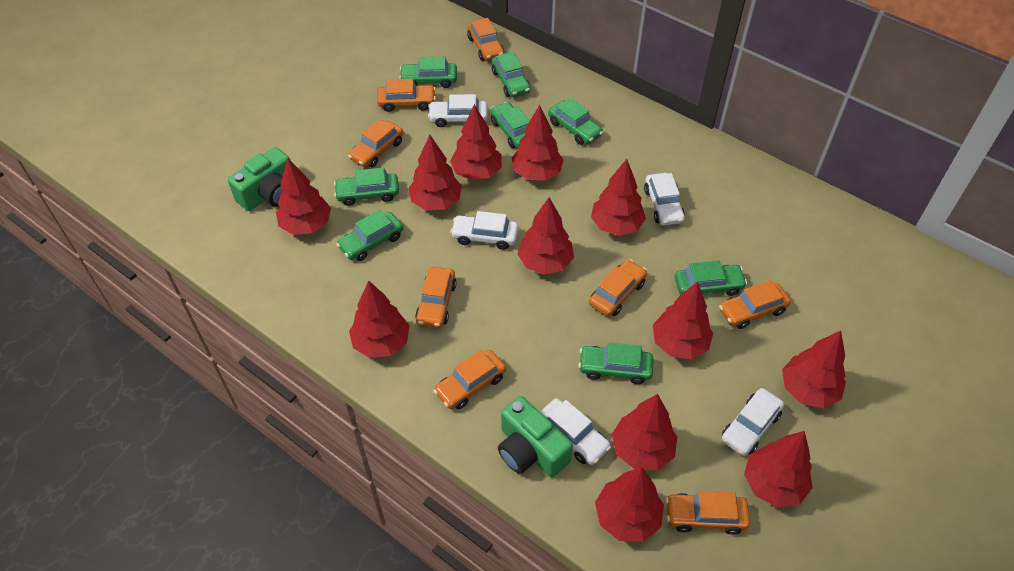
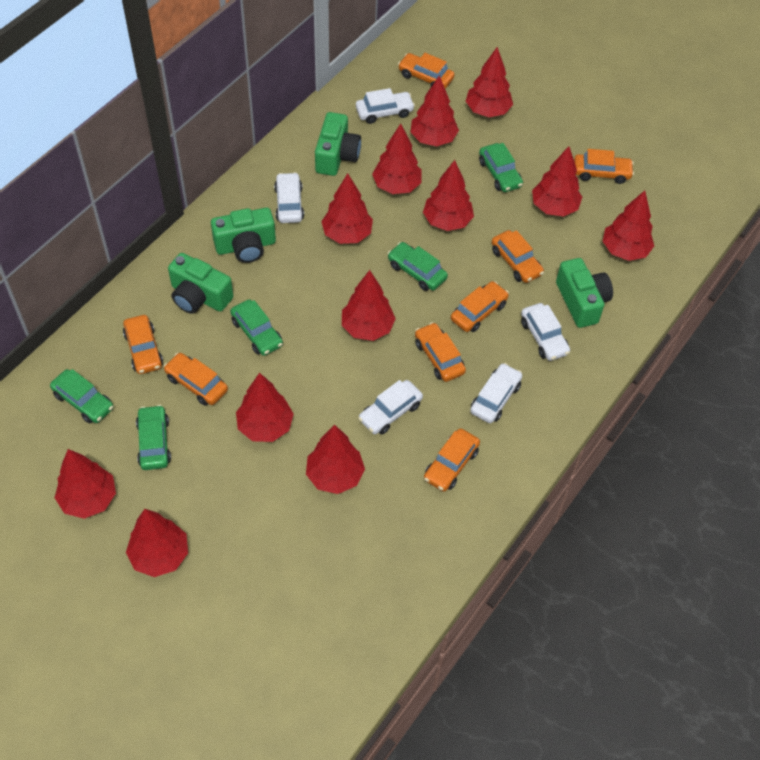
green camera: [228,147,290,211] [498,396,573,478] = 2 -> [168,253,233,314] [211,208,276,263] [315,112,361,176] [556,258,613,328] = 4
green car: [334,168,399,206] [336,210,403,261] [399,57,457,88] [490,102,530,149] [492,52,531,97] [548,98,603,145] [579,342,653,384] [675,260,747,296] = 8 -> [50,369,114,423] [136,405,171,470] [230,299,283,356] [388,242,448,291] [479,143,523,192] = 5

